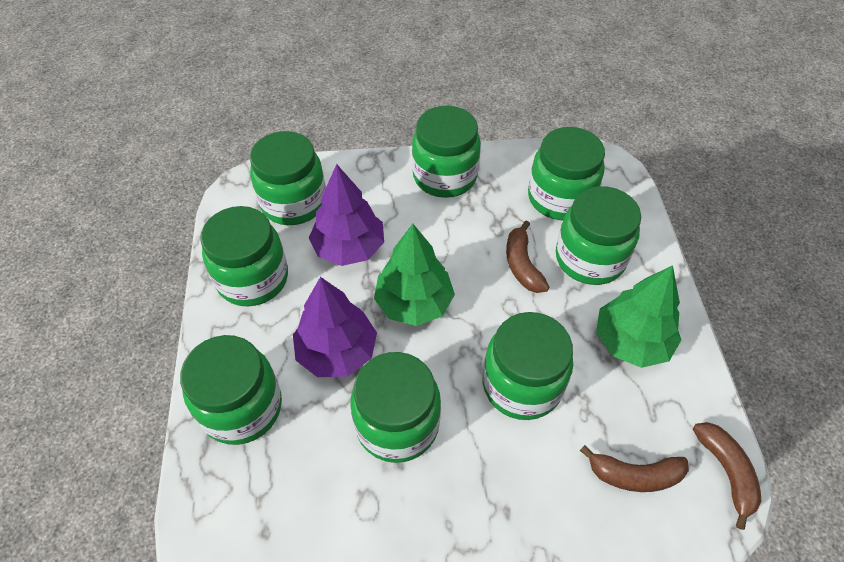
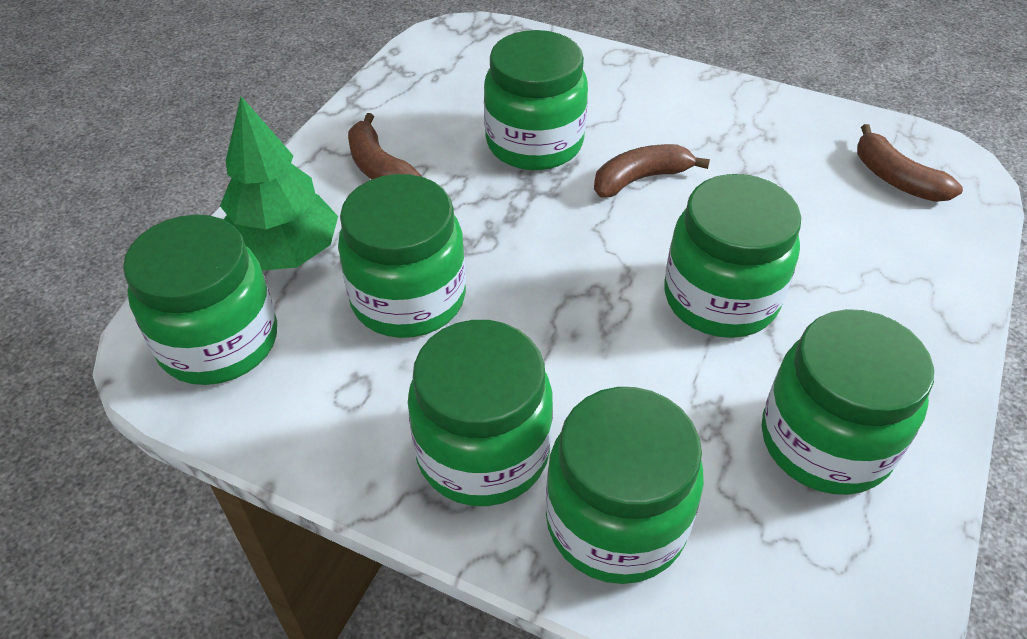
green jar: [180,335,282,445] [200,206,288,306] [250,131,326,225] [351,352,441,463] [412,106,481,198] [483,312,573,420] [528,127,605,220] [556,186,641,285] = 8 -> [123,214,277,385] [338,174,466,338] [408,320,553,506] [484,30,588,170] [545,387,704,584] [665,174,801,338] [762,309,934,495] = 7
green tree: [374,224,455,326] [596,265,681,368] = 2 -> [220,96,338,271] = 1
purple tree: [293,277,377,377] [309,164,384,266] = 2 -> none = 0

